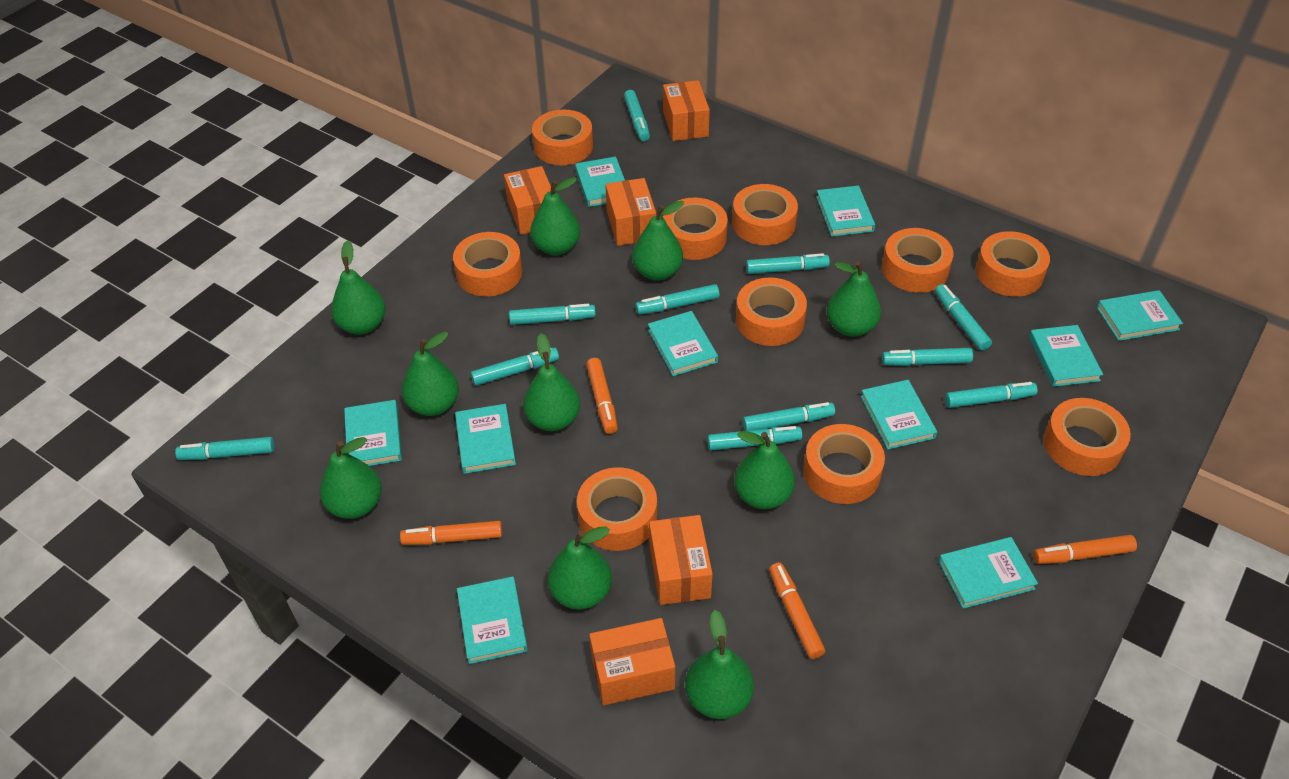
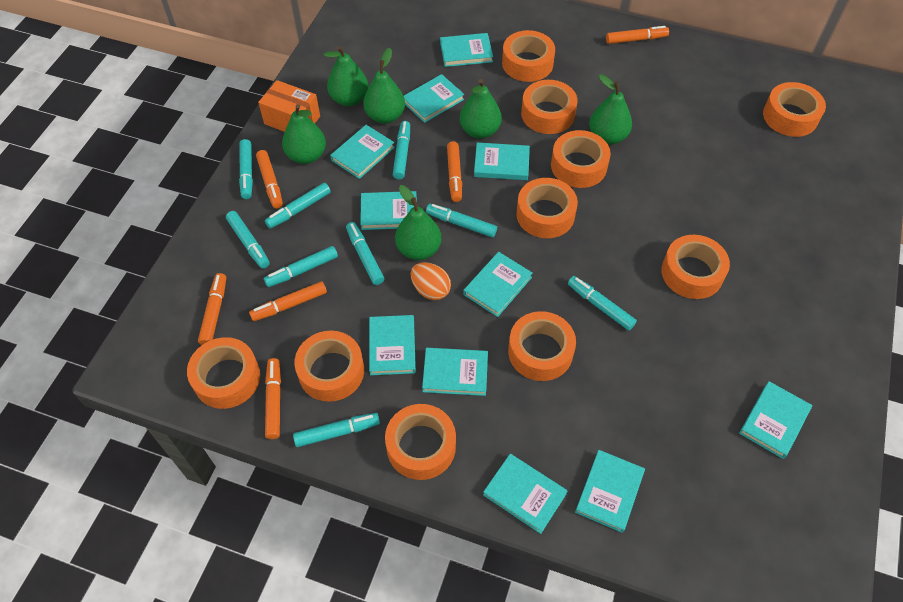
green pear: [320,437,382,519] [331,240,386,335] [402,332,459,416] [523,333,580,431] [530,177,580,255] [548,526,612,610] [632,201,684,281] [685,610,754,719] [734,431,795,509] [827,261,881,337] = 10 -> [282,104,326,164] [324,46,368,106] [363,48,405,124] [395,185,442,260] [460,79,502,139] [589,74,632,145] = 6
orange box: [504,166,551,235] [589,618,675,705] [605,178,656,246] [649,515,713,605] [663,80,710,141] = 5 -> [258,80,320,132] = 1
orange egg: none = 0 -> [411,262,451,300] = 1
orange marker: [400,521,502,545] [586,358,618,434] [769,562,825,659] [1033,535,1137,564] = 4 -> [198,273,226,345] [249,281,327,321] [256,150,283,209] [265,358,281,439] [447,141,462,202] [606,26,669,44] = 6
turquoise book: [344,400,402,466] [455,404,516,474] [457,576,528,664] [575,157,625,207] [648,311,718,376] [816,186,875,237] [860,380,937,449] [938,537,1038,609] [1029,325,1103,387] [1097,290,1183,341] = 10 -> [330,125,395,179] [360,191,417,230] [369,315,416,375] [404,74,464,123] [422,348,488,396] [440,33,493,67] [463,252,533,317] [474,142,530,180] [483,454,567,534] [575,450,645,533] [739,381,812,459] = 11
turquoise marker: [175,437,275,460] [471,347,559,386] [509,304,596,325] [624,90,650,141] [635,284,720,315] [707,426,802,450] [743,402,835,431] [746,253,830,274] [882,348,973,366] [935,284,992,351] [945,382,1037,408] = 11 -> [226,211,270,269] [239,139,253,199] [264,246,338,287] [265,183,331,229] [293,413,380,447] [346,222,384,285] [393,121,410,180] [426,204,497,238] [568,276,637,330] = 9

